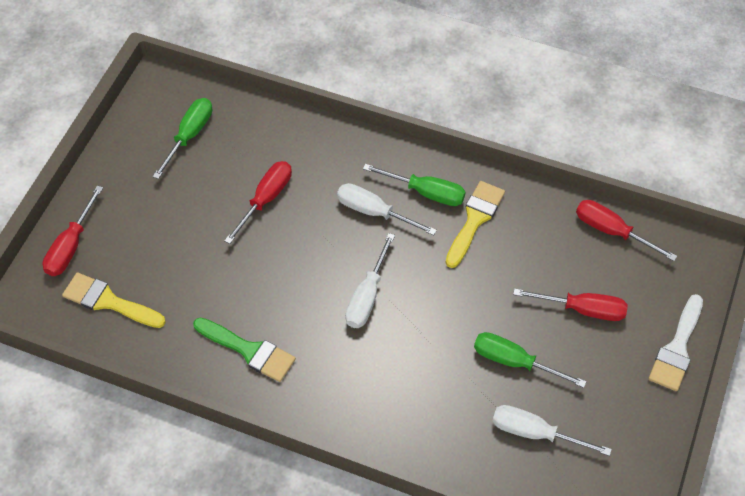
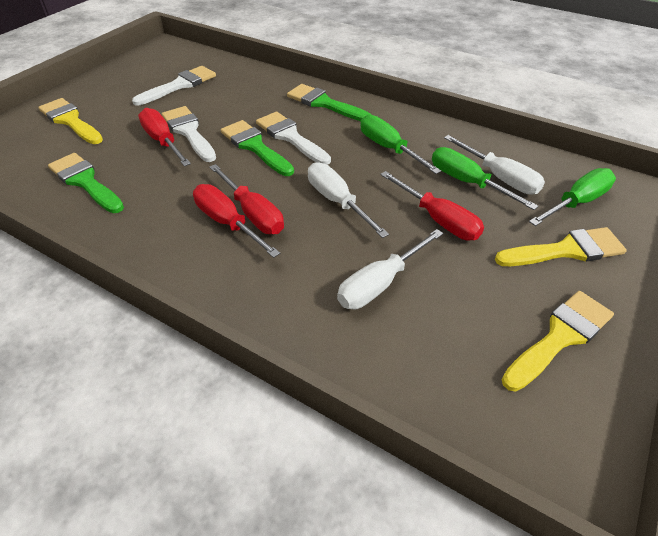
green brush: [193,317,296,382] = 1 -> [48,153,124,213] [221,120,294,176] [287,84,371,121] = 3
white brush: [649,294,703,391] = 1 -> [132,66,216,106] [162,106,216,162] [256,112,331,165] = 3
yellow brush: [62,272,166,328] [446,181,505,268] = 2 -> [38,98,103,144] [495,227,627,266] [501,291,614,392] = 3

